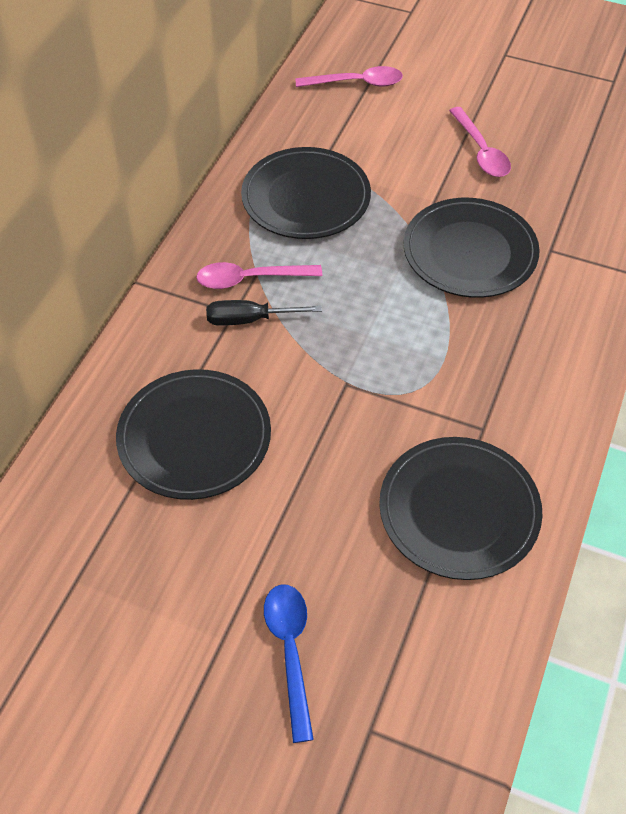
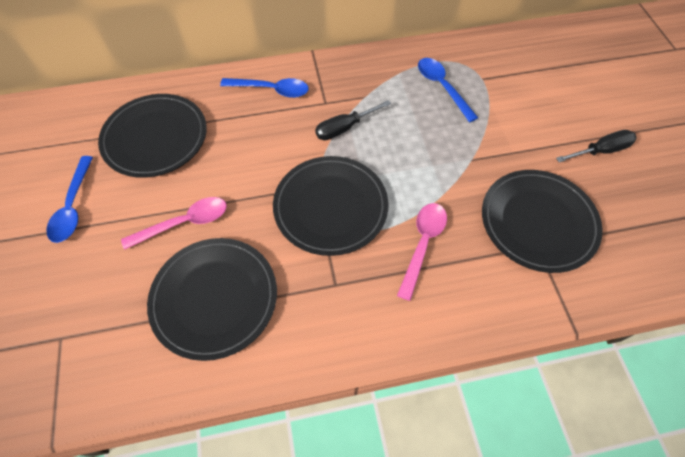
black screwdriver: [206,300,322,326] = 1 -> [315,100,391,140] [556,130,637,162] = 2
blue spoon: [264,584,314,743] = 1 -> [46,156,93,243] [220,78,309,98] [418,58,478,122] = 3
pink spoon: [196,262,322,289] [296,66,403,87] [449,107,511,177] = 3 -> [121,197,227,250] [397,203,447,301] = 2

